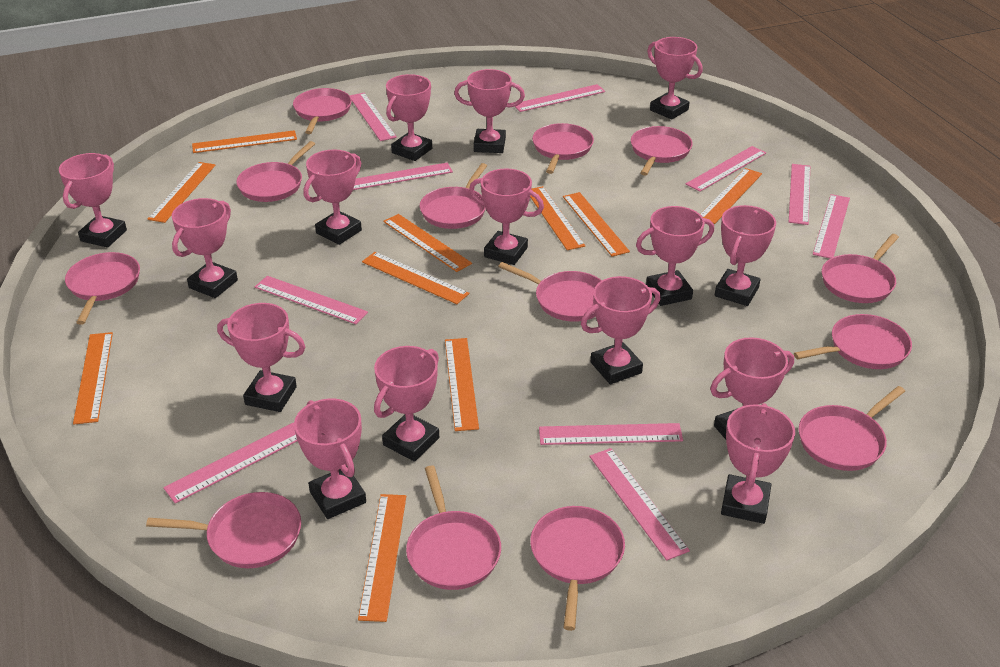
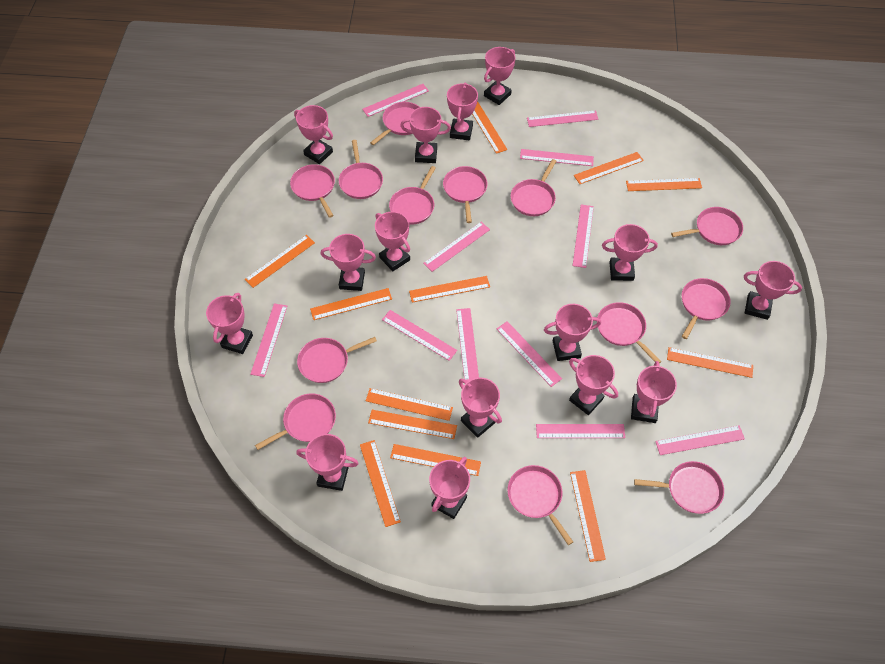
orange ruler: [73,332,113,424] [148,162,216,223] [192,130,297,153] [358,494,406,622] [362,252,470,304] [383,214,472,272] [445,338,479,431] [530,186,585,250] [563,192,630,257] [700,168,762,224] = 10 -> [245,235,315,288] [310,288,392,320] [360,440,401,527] [366,388,453,421] [368,410,457,439] [390,444,481,476] [409,276,490,302] [472,101,508,154] [570,470,606,562] [574,152,644,184] [626,178,702,191] [667,347,753,378] = 12
pink ruler: [164,423,297,504] [255,276,368,324] [350,93,397,141] [353,163,453,190] [515,84,605,112] [539,423,683,445] [589,448,690,561] [686,146,766,192] [789,164,810,225] [813,194,850,259] = 10 -> [250,304,287,377] [362,84,429,117] [382,310,457,361] [423,222,490,272] [456,308,479,381] [497,321,562,387] [520,149,594,166] [527,110,599,127] [536,424,625,438] [573,204,594,268] [655,425,745,455] = 11

